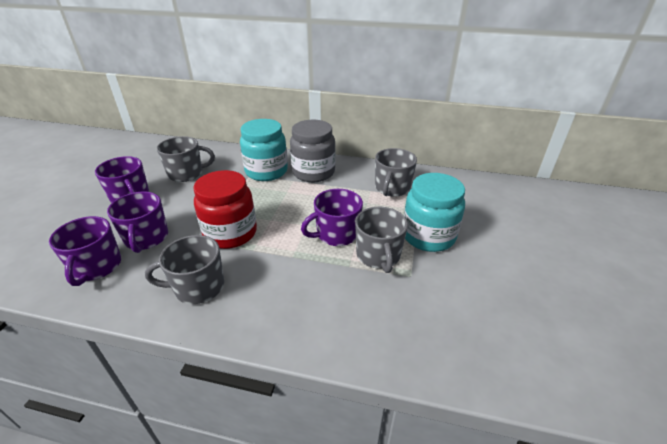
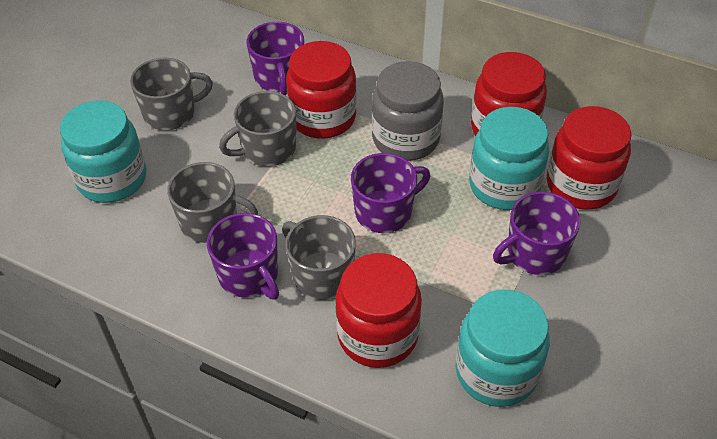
red jar: [194,170,257,249] = 1 -> [286,41,357,139] [336,253,422,368] [471,52,547,136] [547,106,632,210] = 4
turquoise jar: [240,119,288,181] [404,173,465,252] = 2 -> [60,100,146,203] [456,290,550,407] [469,107,549,210] = 3

